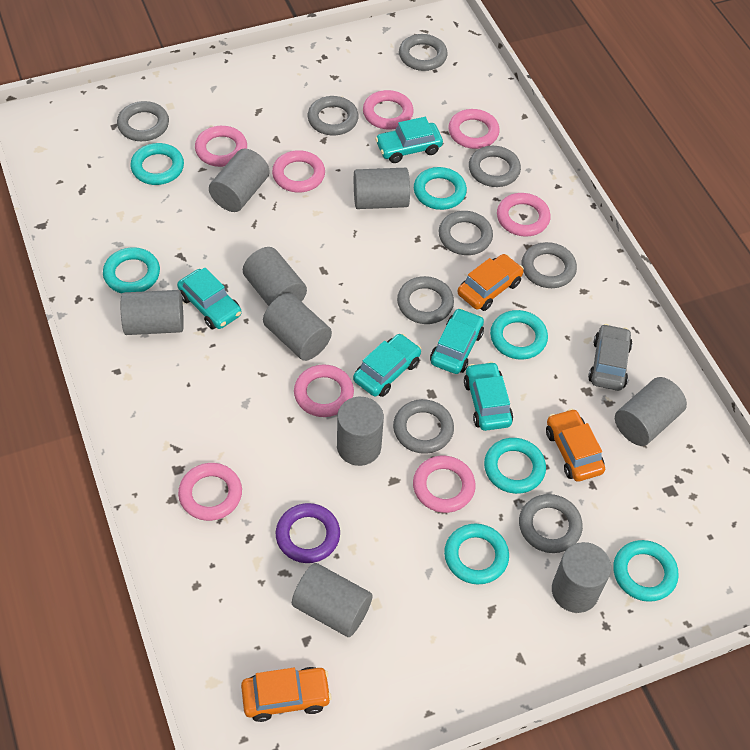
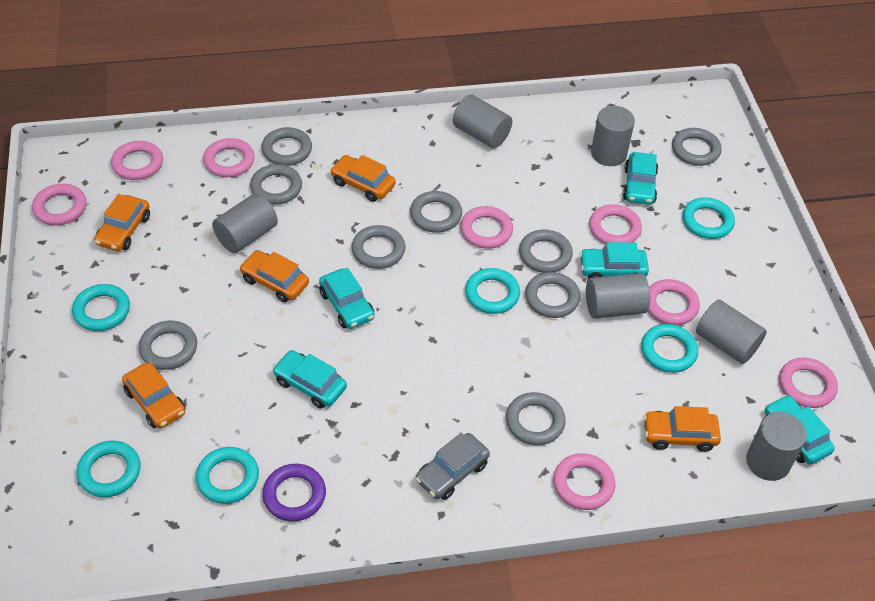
grey cylinder: [121,290,184,335] [209,149,270,212] [243,247,307,306] [263,293,332,361] [292,563,373,637] [337,397,384,466] [354,168,410,209] [552,542,611,613] [615,377,687,446] = 9 -> [212,193,278,253] [453,95,512,148] [586,273,650,319] [591,106,635,166] [696,299,767,364] [746,412,807,481] = 6
orange car: [241,667,332,722] [457,254,524,311] [546,409,605,482] = 3 -> [94,194,150,251] [122,362,185,429] [239,250,309,302] [330,155,396,202] [643,406,721,452] = 5
turquoise ring: [103,247,160,294] [130,143,184,185] [414,167,467,210] [444,524,509,584] [484,438,546,494] [490,310,548,360] [613,540,679,602] = 7 -> [72,284,130,331] [76,441,141,497] [196,447,259,504] [465,268,520,314] [641,324,698,373] [682,197,735,239] = 6

